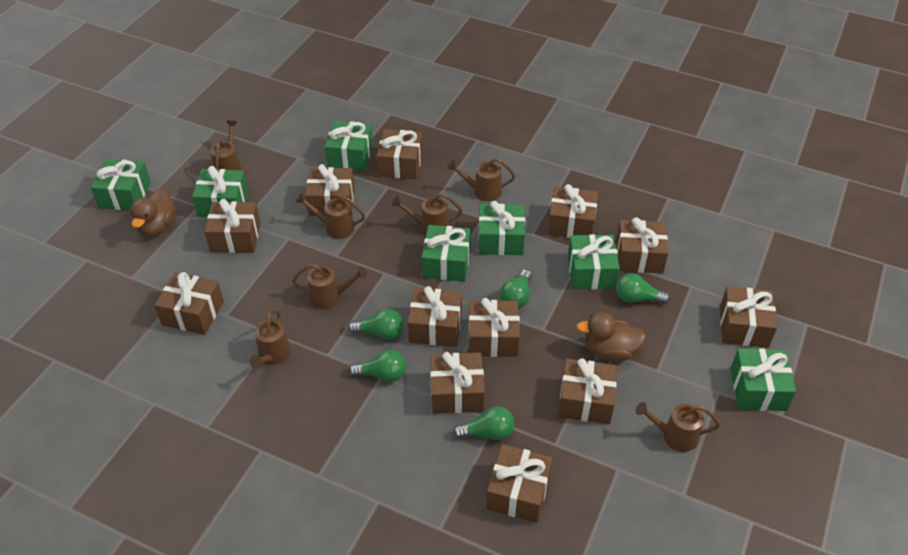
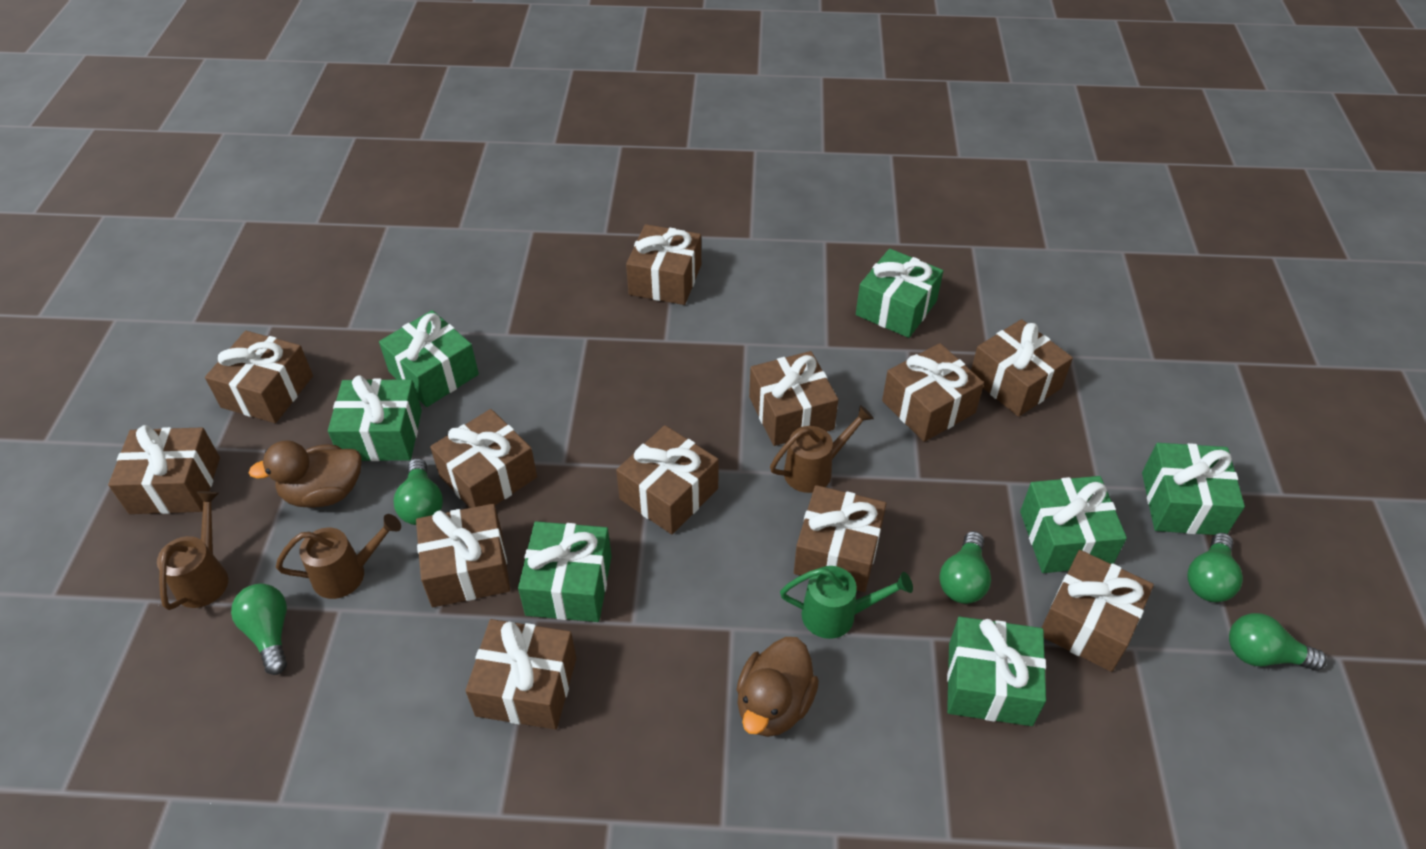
brown watering can: [210,120,242,170] [250,309,291,369] [292,264,367,309] [295,193,365,239] [392,193,463,235] [447,158,515,201] [635,402,720,452] = 7 -> [157,491,228,610] [276,514,401,599] [770,405,874,493] = 3
green watering can: none = 0 -> [780,566,913,639] = 1

